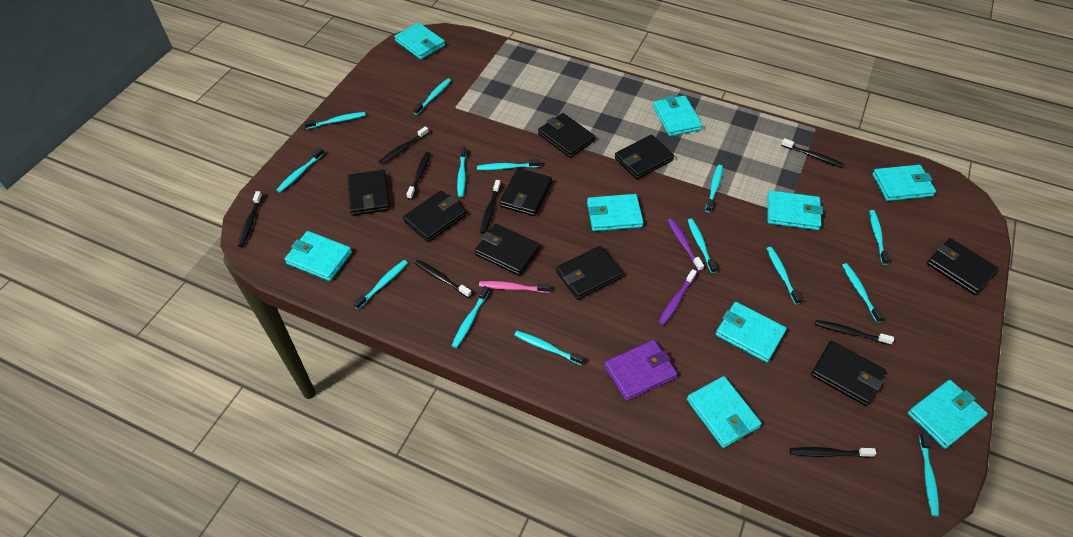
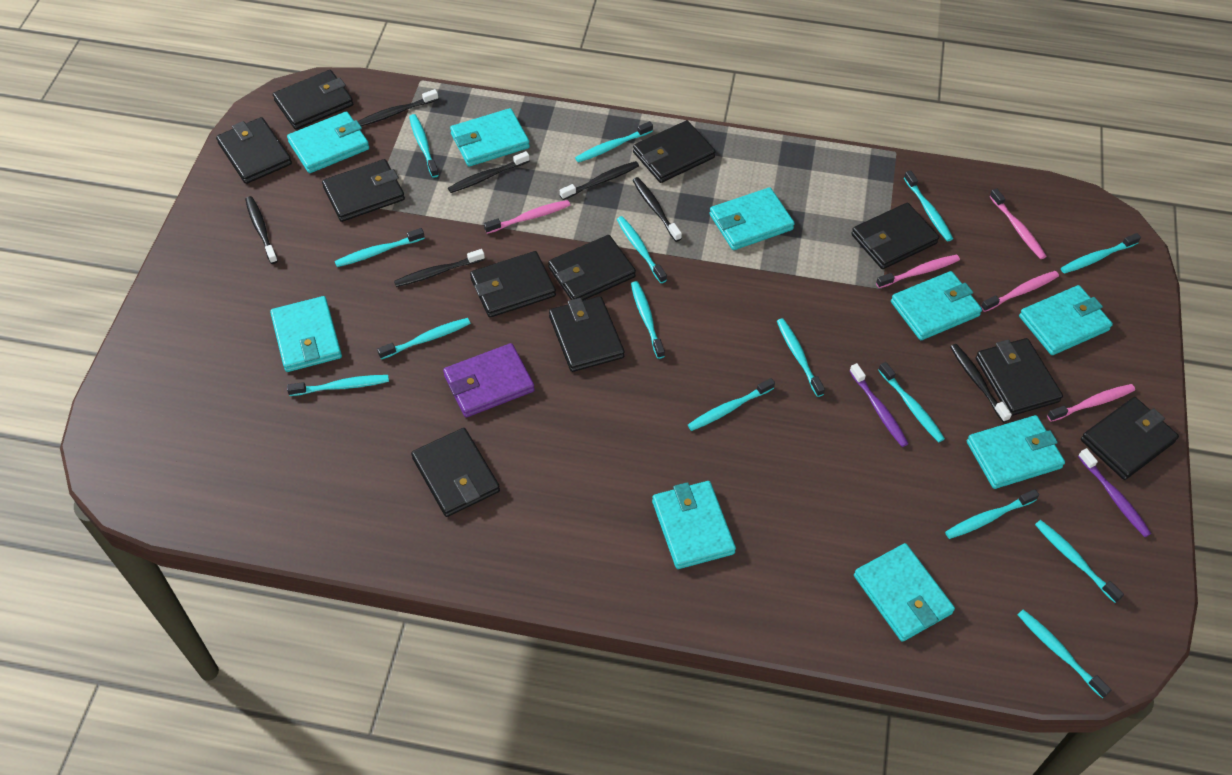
black toothbrush: [238,191,262,247] [379,126,429,164] [407,152,431,200] [415,260,472,298] [480,180,501,234] [781,138,843,167] [790,447,876,458] [815,320,894,345] = 8 -> [245,196,278,264] [358,89,438,126] [394,249,485,287] [448,151,530,193] [560,161,639,200] [632,177,682,242] [950,344,1012,422] = 7
black wallet: [347,170,390,216] [403,190,466,242] [475,224,540,275] [499,168,552,216] [538,113,595,158] [556,246,623,300] [615,135,674,179] [811,341,886,406] [927,238,999,295] = 9 -> [216,117,292,184] [273,70,353,129] [322,159,405,222] [411,428,500,517] [470,251,556,318] [548,235,636,300] [549,296,625,372] [633,120,715,183] [851,203,939,269] [976,338,1063,416] [1081,397,1179,480] = 11
pink toothbrush: [479,281,550,293] = 1 -> [484,200,570,234] [876,255,960,288] [981,271,1059,312] [989,188,1047,259] [1047,384,1135,422] = 5
turquoise toothbrush: [277,148,324,192] [304,112,366,129] [354,260,408,310] [413,78,451,115] [452,286,489,348] [457,146,466,197] [477,159,540,170] [514,331,584,365] [688,219,717,273] [705,165,723,212] [767,247,802,304] [842,263,884,323] [869,210,890,265] [919,432,939,517] = 14 -> [287,375,389,396] [335,228,425,267] [377,318,470,359] [409,114,439,178] [575,121,653,163] [617,216,667,283] [631,281,665,359] [688,378,775,431] [777,318,825,397] [878,362,945,442] [904,170,953,241] [945,489,1039,539] [1018,610,1111,698] [1035,520,1124,603] [1061,233,1141,274] = 15

